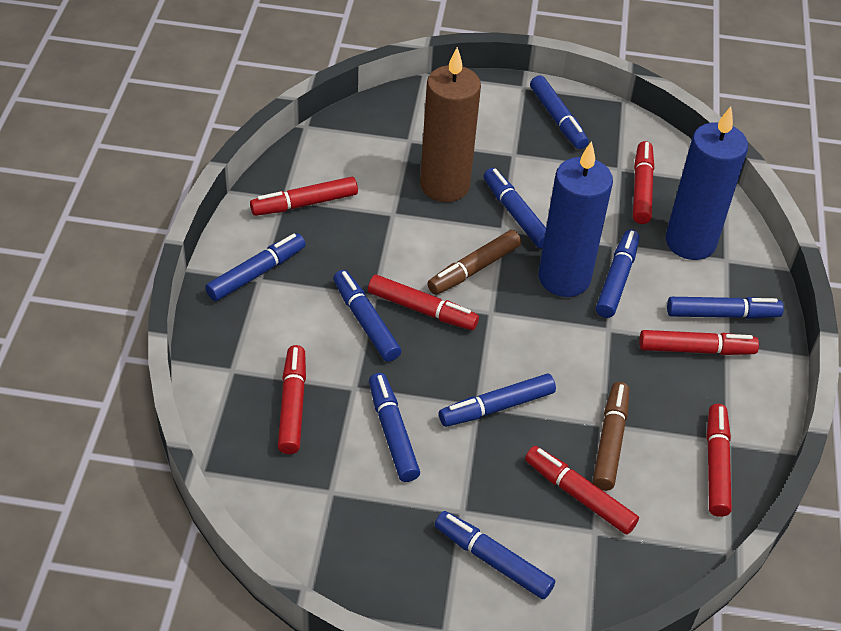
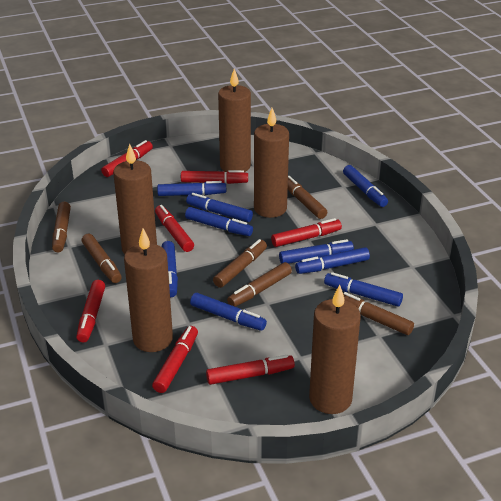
blue candle: [538,141,613,297] [666,106,748,260] = 2 -> none = 0
brown candle: [420,47,481,202] = 1 -> [113,144,157,254] [124,228,173,352] [218,69,251,172] [254,108,289,218] [309,285,361,414] = 5
brown marker: [427,230,521,295] [593,382,629,491] = 2 -> [52,202,71,252] [82,234,122,283] [213,239,267,288] [227,262,292,307] [288,176,327,219] [343,292,414,335] = 6

